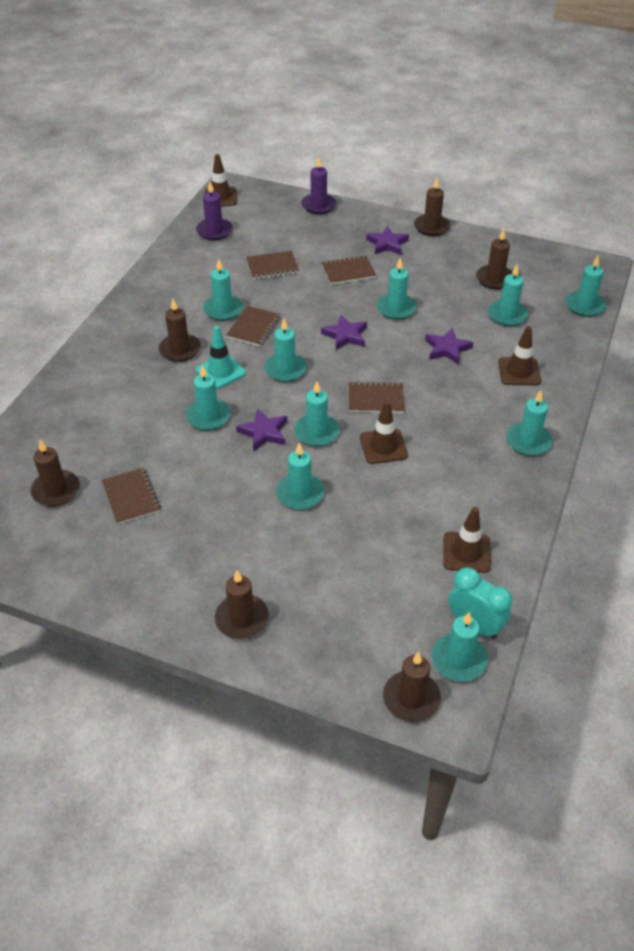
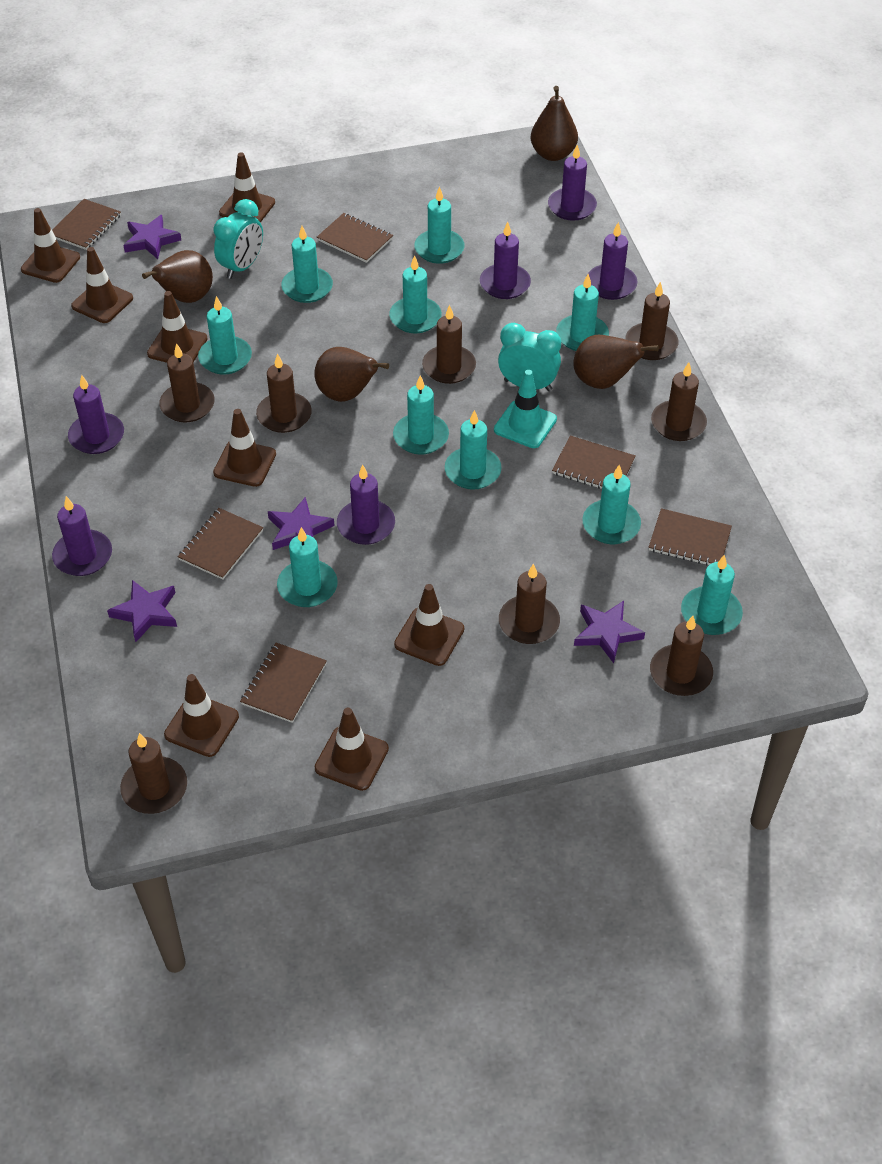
brown candle: [31,440,80,507] [159,299,201,362] [215,570,269,639] [383,652,441,722] [414,178,450,236] [476,228,513,289] = 6 -> [120,733,187,814] [159,343,215,423] [256,353,312,433] [422,305,476,384] [499,564,560,644] [625,282,679,360] [650,616,713,696] [651,362,707,441] = 8
brown notebook: [102,468,161,524] [226,306,281,346] [246,251,299,279] [321,255,376,285] [349,381,404,413] = 5 -> [52,199,121,250] [178,508,263,580] [240,643,327,723] [317,213,393,263] [552,436,636,489] [649,508,732,566] = 6
brown pear: none = 0 -> [142,250,213,303] [314,347,389,402] [531,86,578,161] [573,335,659,389] = 4
brown traffic cone: [205,154,237,206] [360,401,408,464] [443,507,491,573] [498,326,541,385] = 4 -> [21,208,80,283] [71,247,133,323] [147,291,208,363] [164,674,239,757] [213,409,276,487] [219,153,275,223] [315,708,389,791] [394,584,464,666] = 8
purple candle: [196,182,233,240] [301,157,336,214] = 2 -> [52,496,112,576] [68,375,124,454] [337,465,395,545] [480,222,531,299] [548,145,597,221] [587,222,637,300] = 6
turquoise clock: [448,567,512,639] = 1 -> [213,199,263,279] [498,323,561,391] = 2

